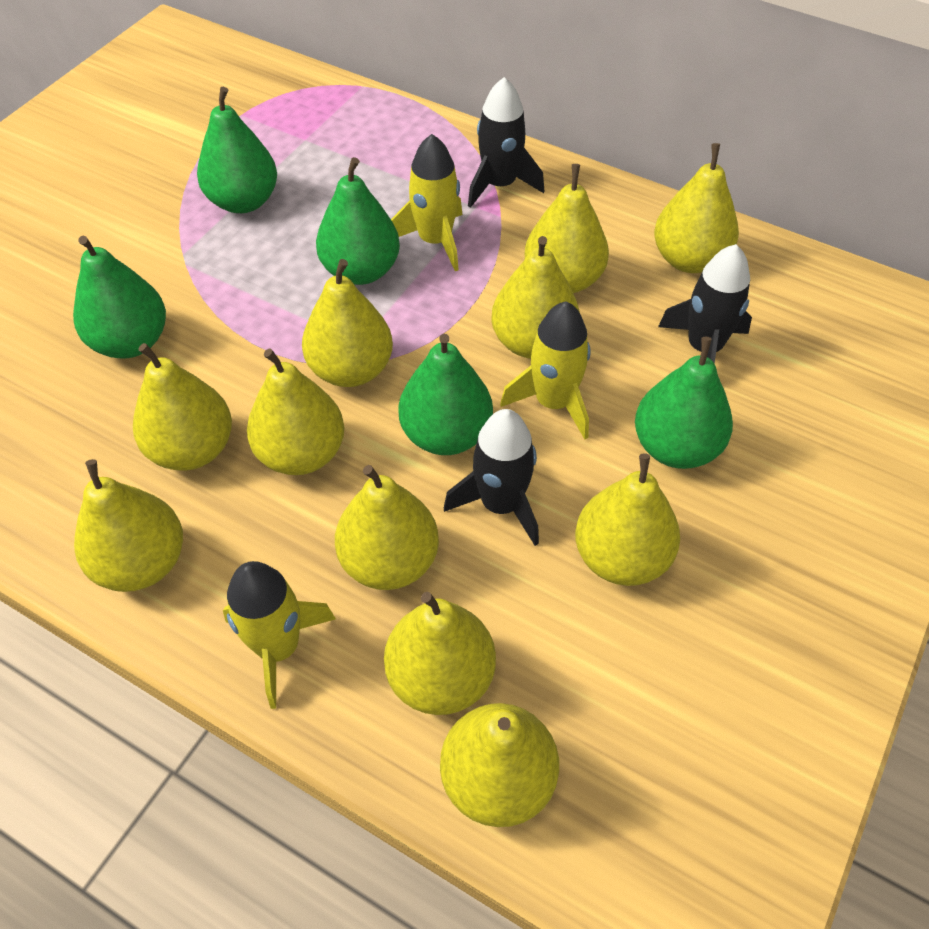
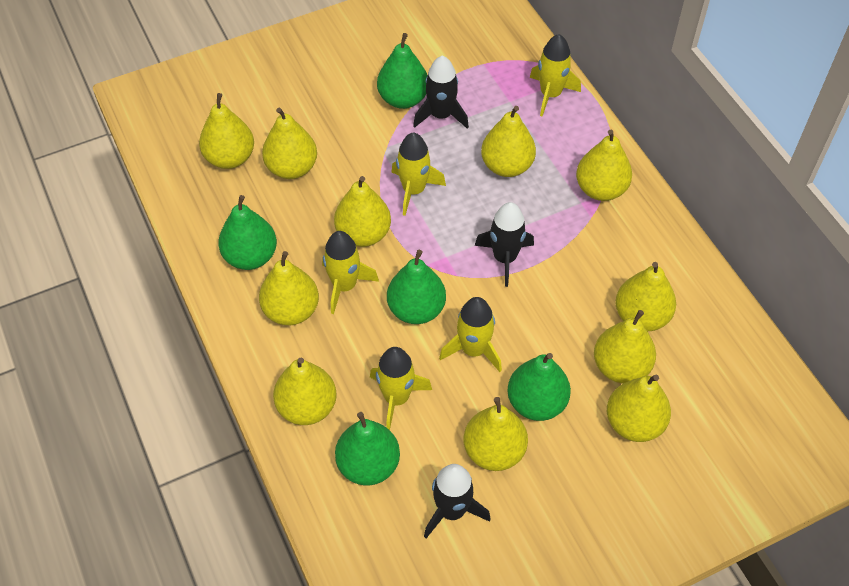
yellow rocket: [223,561,336,709] [391,134,462,271] [500,301,591,439] = 3 -> [322,231,379,314] [370,347,432,430] [391,133,446,216] [439,297,502,372] [530,34,581,116] = 5

